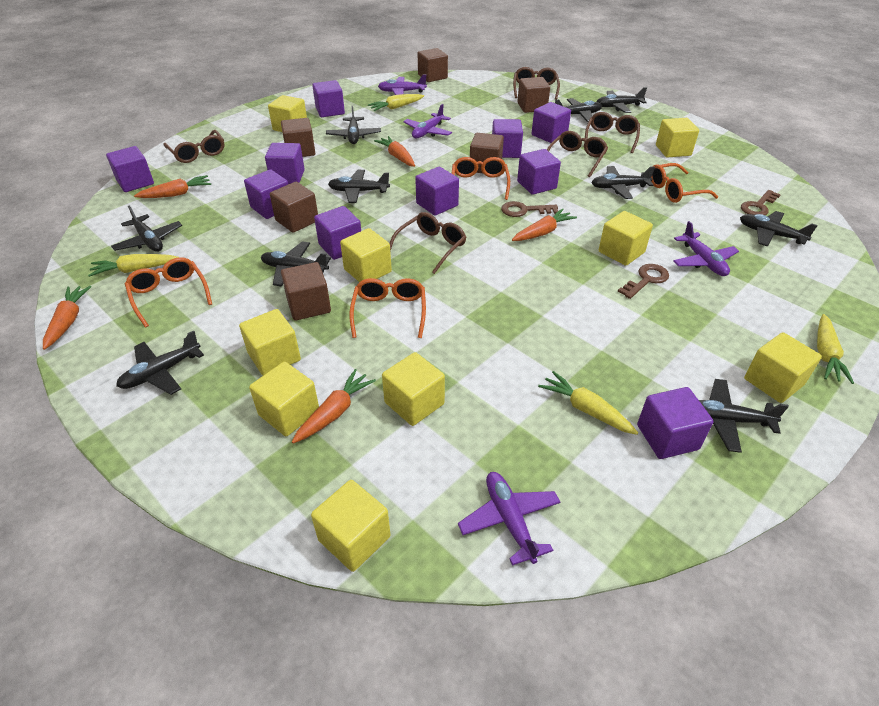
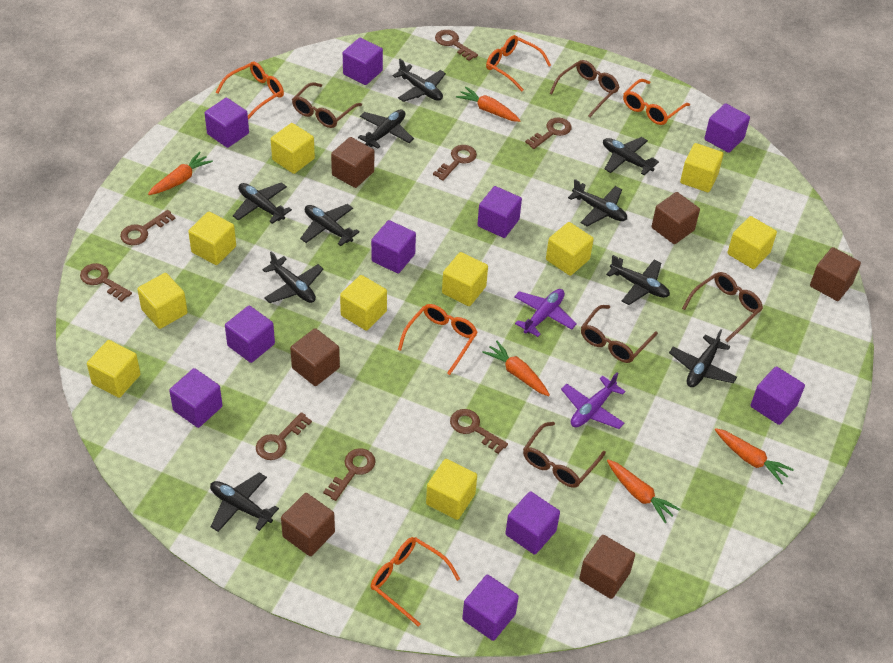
brown key: [501,201,558,217] [618,264,669,299] [741,190,781,215] = 3 -> [80,263,132,302] [120,210,176,245] [256,412,312,460] [323,449,376,501] [433,145,477,181] [435,30,478,61] [450,409,508,454] [525,118,572,149] = 8
orange glasses: [125,257,212,328] [349,278,426,338] [452,157,510,200] [651,163,718,203] = 4 -> [216,61,284,119] [371,537,460,626] [398,304,478,375] [486,35,551,91] [623,79,690,125] = 5
purple plane: [378,75,427,95] [403,104,452,138] [458,472,561,566] [673,221,739,276] = 4 -> [514,289,577,337] [561,372,626,429] = 2
yellow carrot: [88,254,179,277] [368,94,424,111] [538,371,638,435] [817,314,854,384] = 4 -> none = 0
yellow cube: [239,309,301,376] [249,362,319,436] [268,95,307,132] [311,480,391,572] [340,228,392,282] [382,352,445,426] [599,211,653,266] [656,118,699,157] [744,332,822,403] = 9 -> [87,340,141,398] [137,273,188,329] [188,212,236,265] [271,123,315,174] [340,275,387,331] [426,459,477,520] [442,252,488,306] [546,222,594,276] [680,143,724,192] [727,216,777,269] = 10

